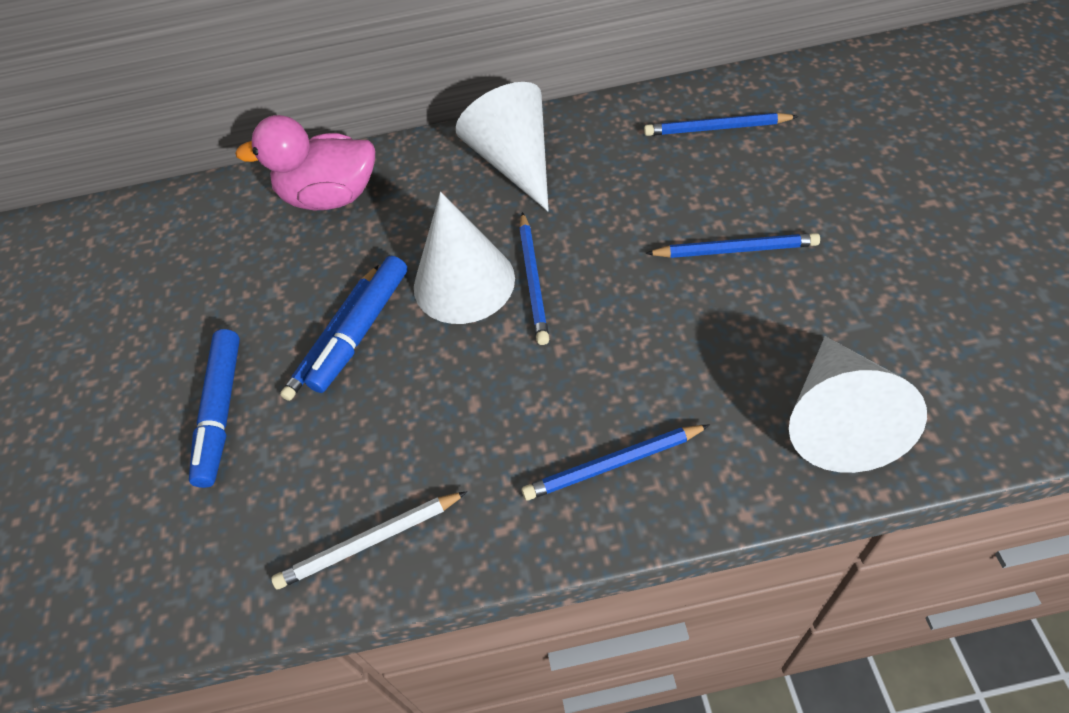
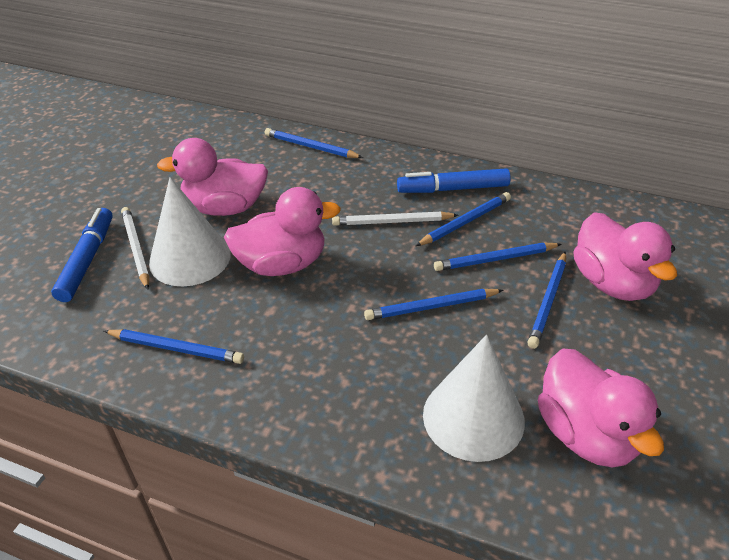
blue pencil: [280,265,378,401] [519,212,549,345] [522,425,709,501] [644,113,799,136] [645,233,820,258] = 5 -> [104,329,244,364] [264,128,363,158] [364,289,503,320] [416,192,511,246] [434,243,561,271] [527,252,566,349] = 6
pink duck: [235,115,375,210] = 1 -> [157,138,268,216] [224,187,341,276] [538,349,664,468] [573,212,677,301] = 4
white cone: [414,192,515,324] [455,82,549,211] [789,336,927,473] = 3 -> [149,177,231,286] [423,335,525,462] = 2
white pencil: [271,491,467,589] = 1 -> [121,207,149,290] [332,212,458,226] = 2

